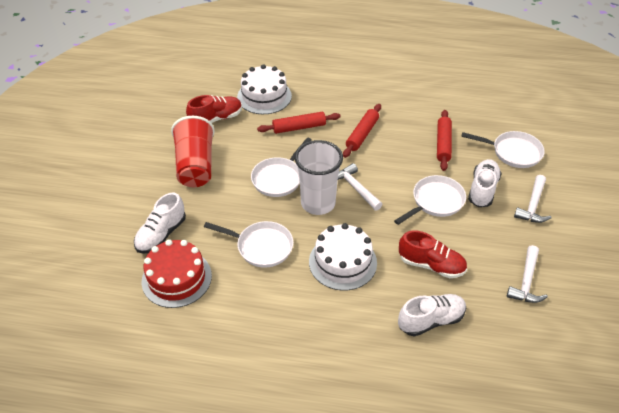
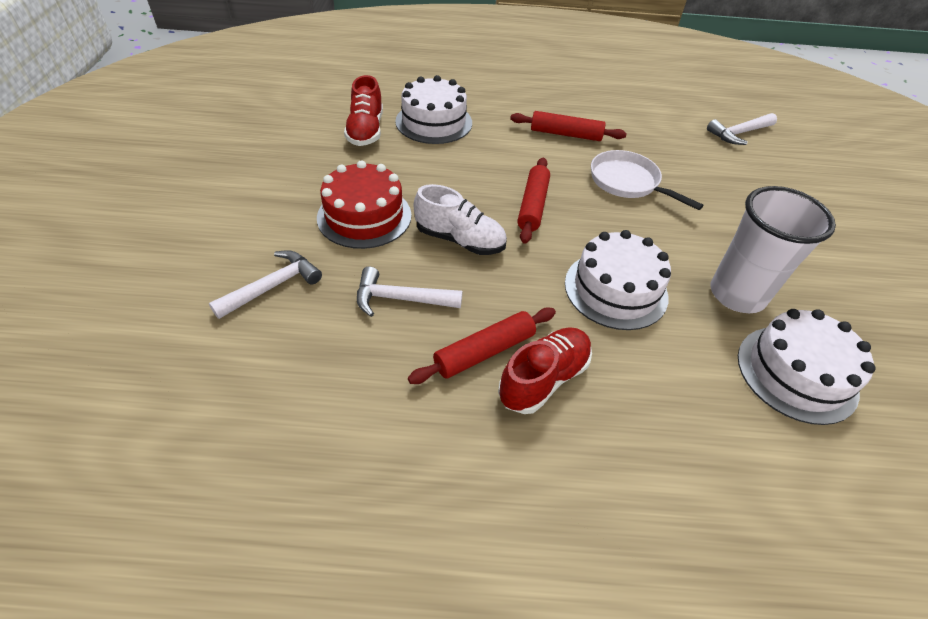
red cup: [171,116,215,187] = 1 -> none = 0
white cake: [237,64,292,114] [309,223,377,291] = 2 -> [395,75,472,144] [565,230,671,330] [738,309,876,425] = 3
white pan: [204,221,293,268] [251,137,312,197] [394,175,466,225] [461,131,545,168] = 4 -> [591,150,704,210] = 1
white shoe: [134,192,186,254] [398,294,466,337] [468,159,502,207] = 3 -> [414,184,507,255] = 1

